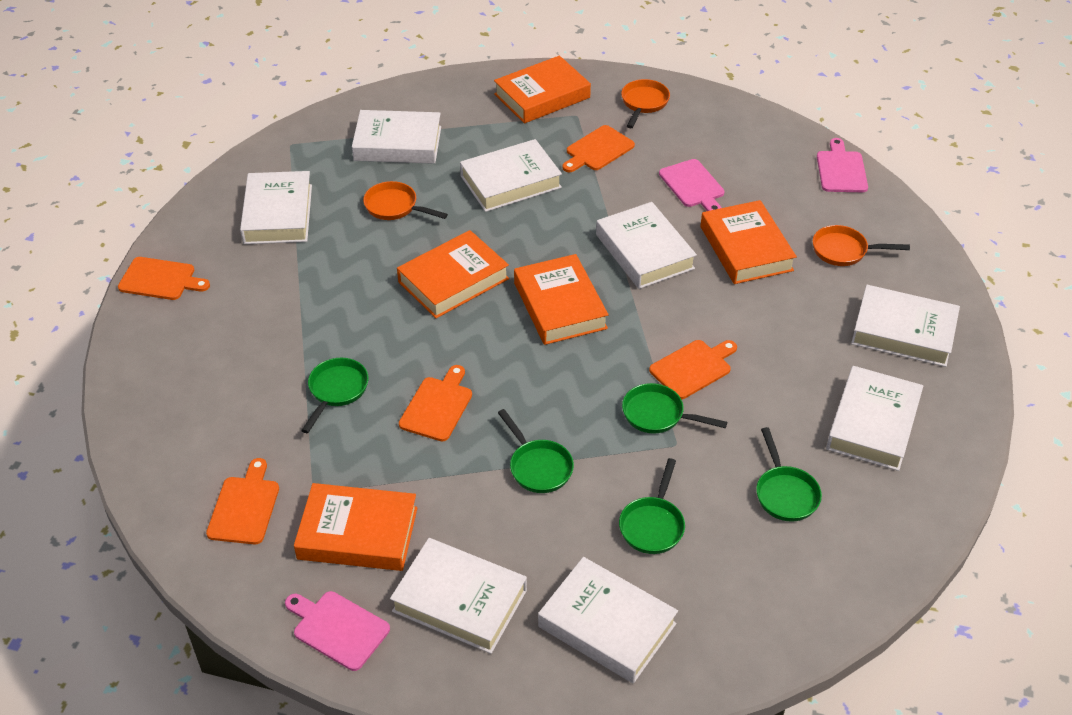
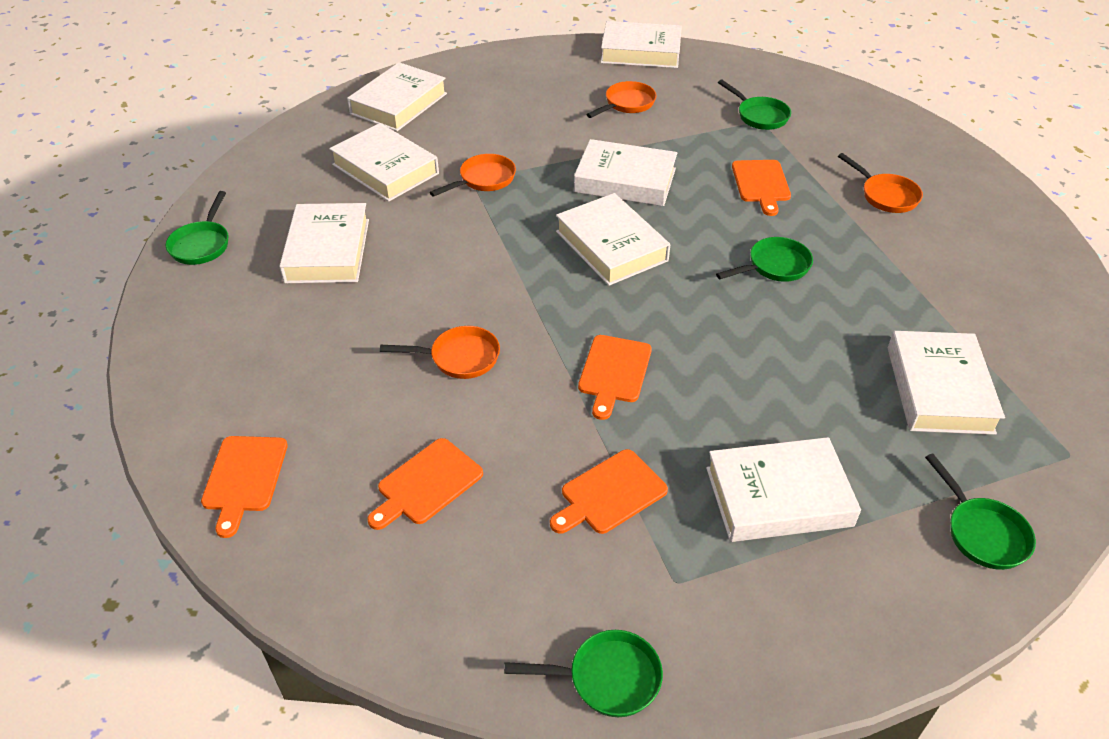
orange book: [294,483,417,571] [397,230,509,318] [494,55,591,124] [514,254,609,345] [700,200,797,284] = 5 -> none = 0
orange pan: [363,181,448,220] [621,79,670,128] [813,225,910,266] = 3 -> [380,326,500,379] [430,154,516,197] [586,81,657,118] [838,153,923,213] = 4
pink cutting board: [285,591,390,671] [659,159,724,211] [817,138,868,192] = 3 -> none = 0

